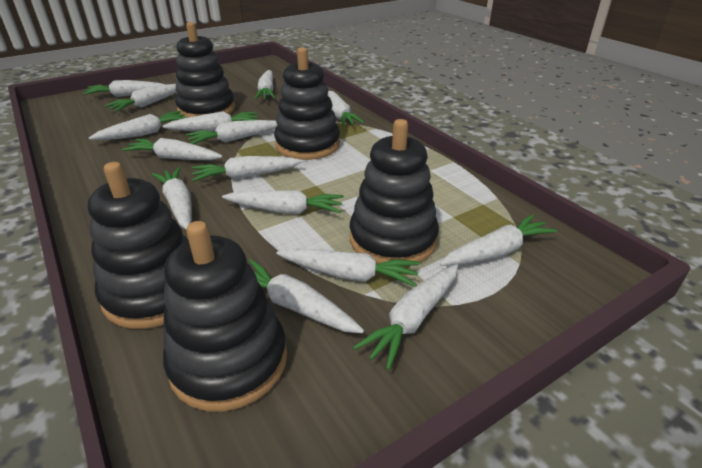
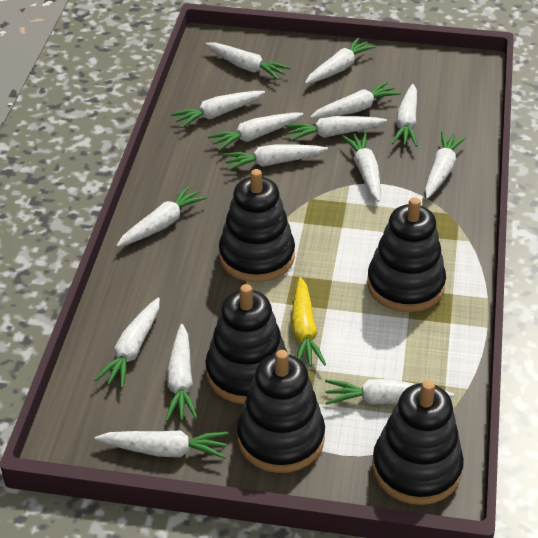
yellow carrot: none = 0 -> [291,277,326,366] = 1

